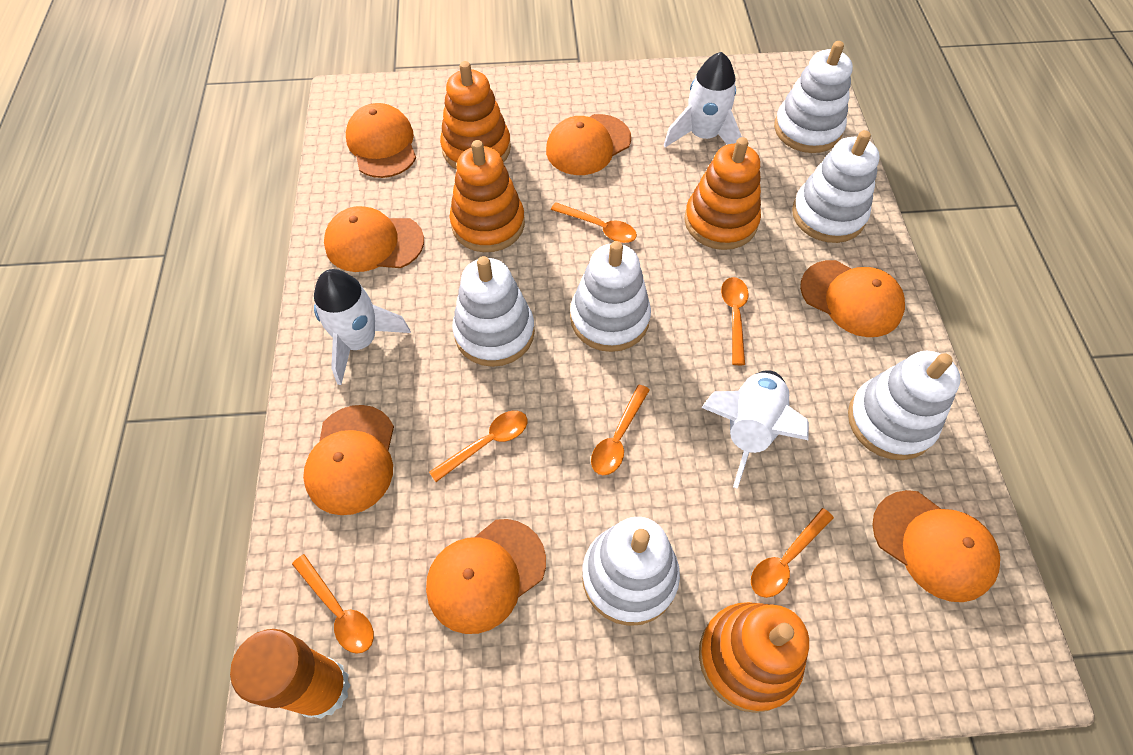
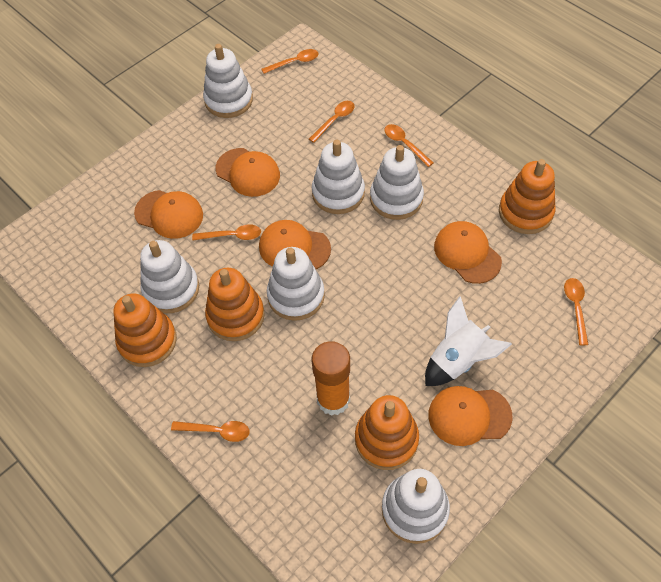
orange cap: [303,405,394,515] [324,206,424,272] [346,103,416,178] [426,519,546,634] [546,114,631,175] [800,260,905,337] [872,490,1000,602] = 7 -> [134,190,203,239] [216,148,280,197] [259,220,331,269] [428,386,512,446] [434,221,502,284] = 5
white rocket: [314,269,411,385] [664,52,742,147] [701,370,809,489] = 3 -> [425,296,512,386] = 1

